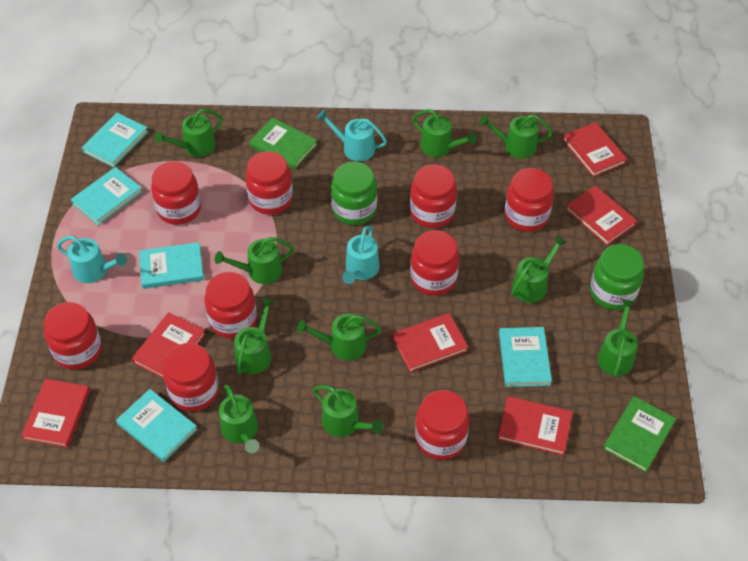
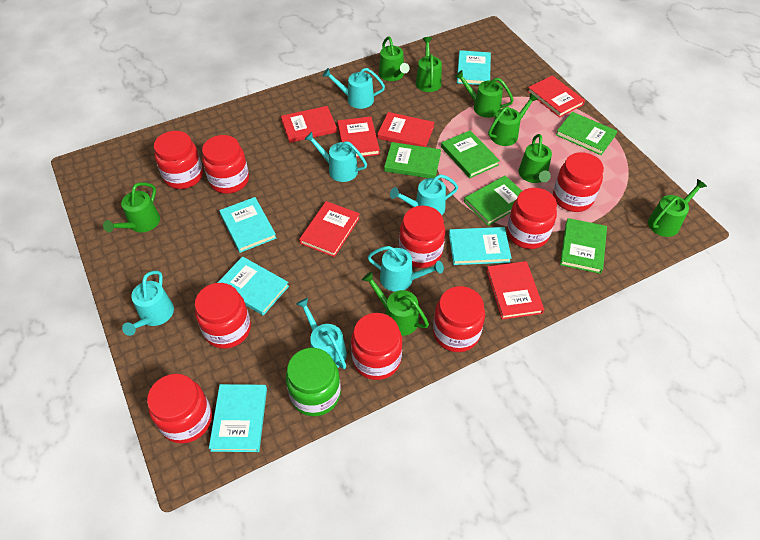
green book: [249,118,318,169] [603,396,676,473] = 2 -> [384,142,441,178] [441,130,500,178] [464,176,522,226] [556,112,617,155] [560,218,607,274] = 5
green jar: [331,162,377,225] [590,244,644,310] = 2 -> [286,348,341,416] = 1
green watering can: [155,109,223,157] [215,237,294,284] [219,384,260,453] [234,298,275,374] [297,314,381,361] [313,385,384,437] [412,109,477,157] [479,115,553,159] [511,236,567,303] [598,299,638,377] = 10 -> [103,182,160,232] [362,272,429,336] [379,37,410,81] [416,37,442,92] [455,70,514,118] [488,93,538,146] [519,134,552,183] [648,179,707,237] = 8
turquoise watering can: [57,236,127,283] [317,110,387,161] [342,225,380,284] = 3 -> [122,271,174,336] [296,298,347,369] [304,132,367,182] [323,68,385,109] [368,246,444,292] [390,174,458,215] = 6

